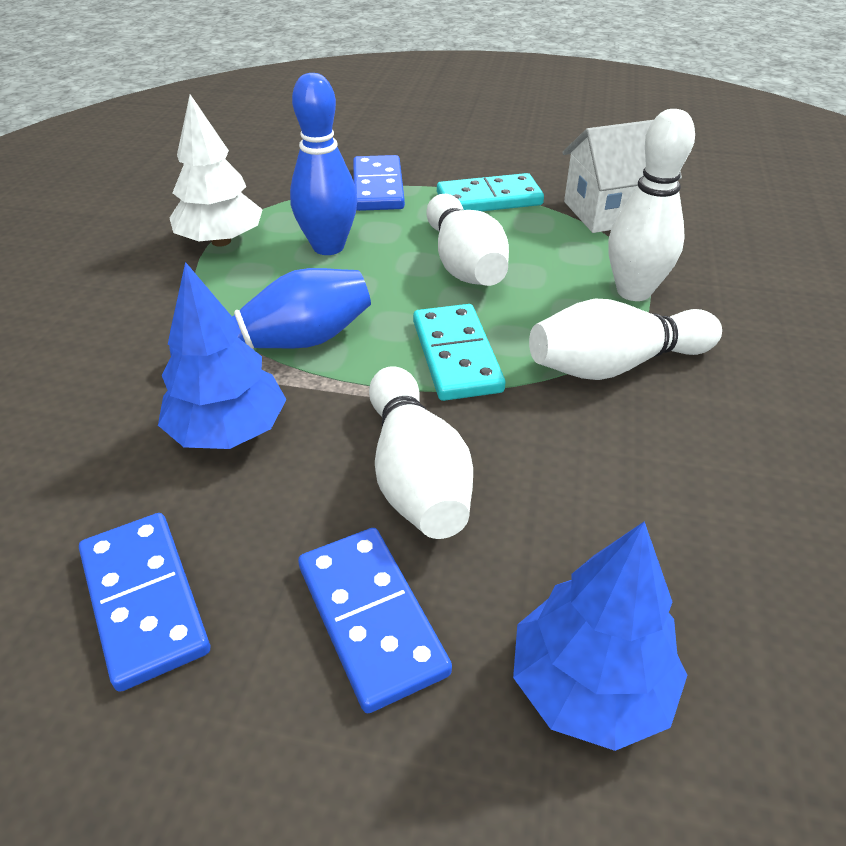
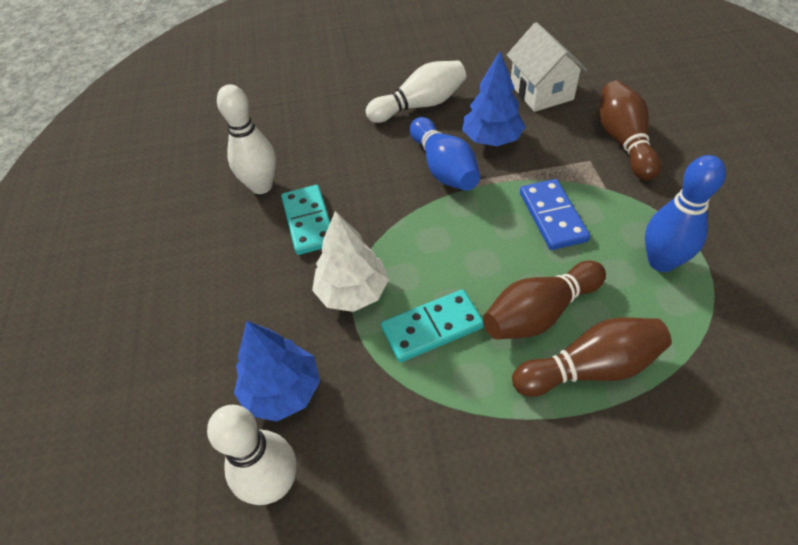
blue domino: [79,513,210,692] [298,528,452,713] [353,155,405,211] = 3 -> [520,179,590,250] = 1
brown bowling pin: none = 0 -> [483,260,606,340] [512,318,672,397] [600,81,661,180] = 3
white bowling pin: [369,366,473,539] [426,194,509,286] [529,299,722,380] [608,109,695,301] = 4 -> [207,405,297,505] [217,84,276,194] [366,60,466,123] = 3

